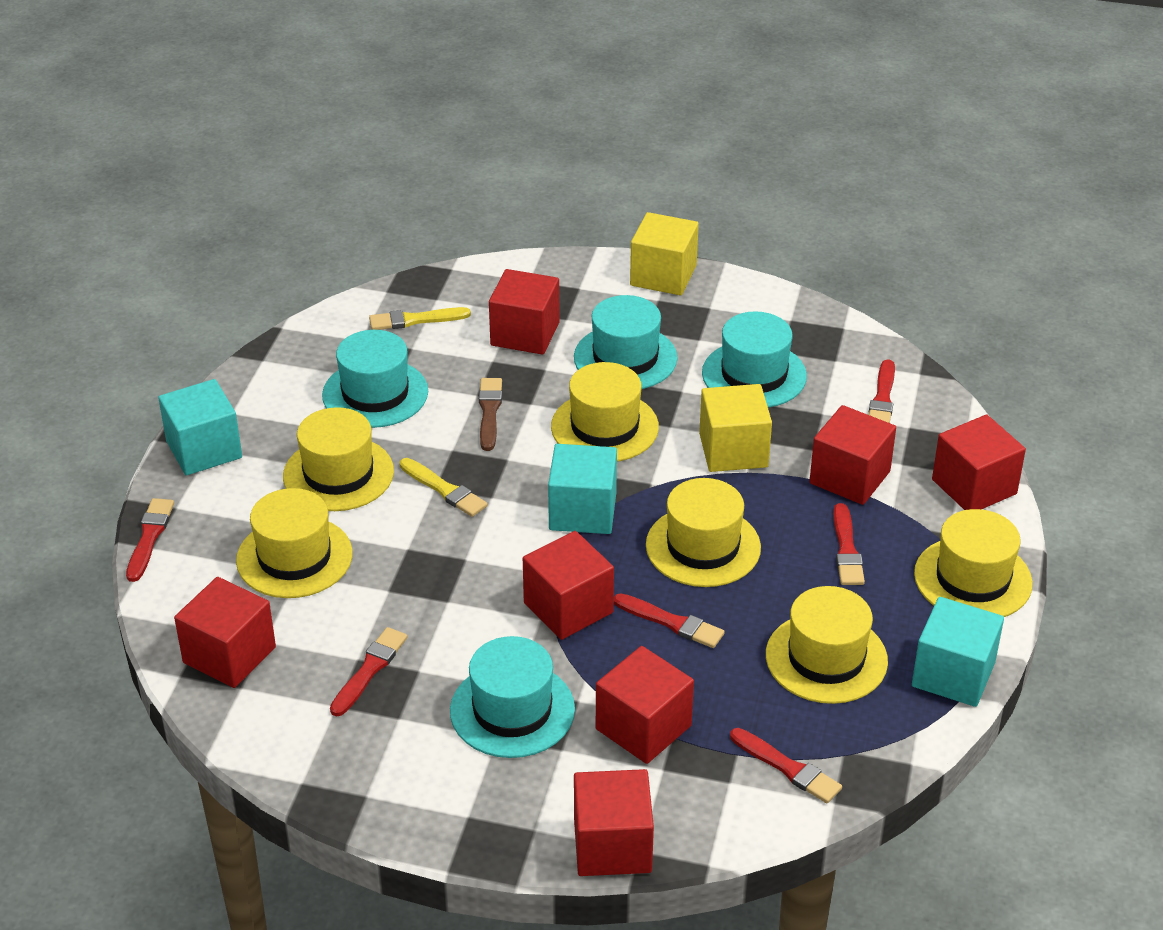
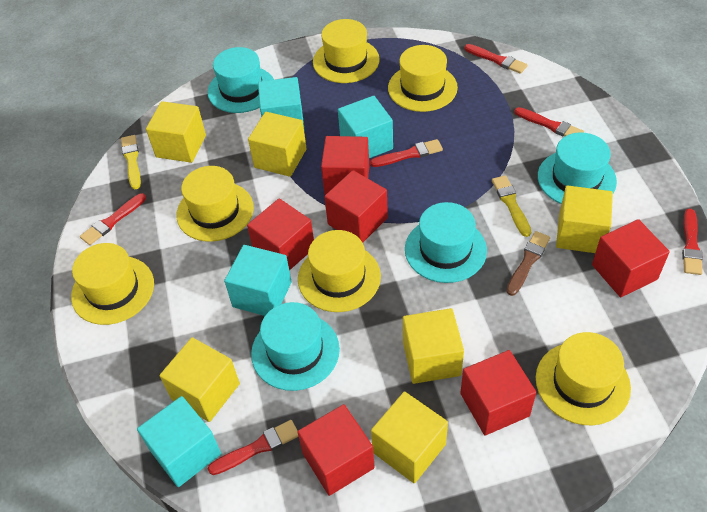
red cube: [174,577,276,688] [489,269,560,355] [523,531,614,640] [574,769,654,876] [596,646,694,764] [809,405,896,505] [932,414,1026,510] = 7 -> [247,199,314,270] [297,404,375,496] [321,136,369,195] [324,170,388,242] [460,350,536,436] [592,219,670,297] = 6
turquoise cube: [158,379,242,475] [548,444,617,534] [912,597,1004,707] = 3 -> [137,396,221,487] [224,245,292,316] [258,77,305,132] [338,96,393,158] = 4
yellow cube: [630,212,699,295] [699,384,772,472] = 2 -> [146,101,206,163] [160,337,240,422] [248,112,307,177] [371,392,448,483] [403,308,464,384] [556,185,613,253] = 6

